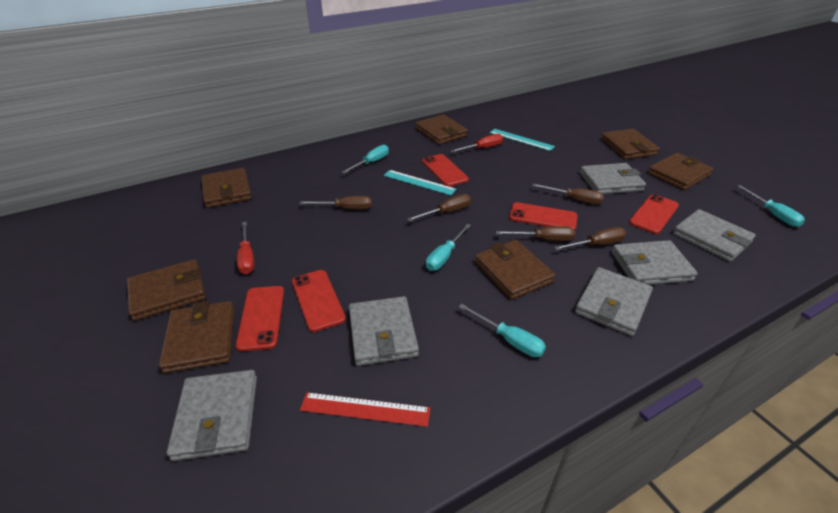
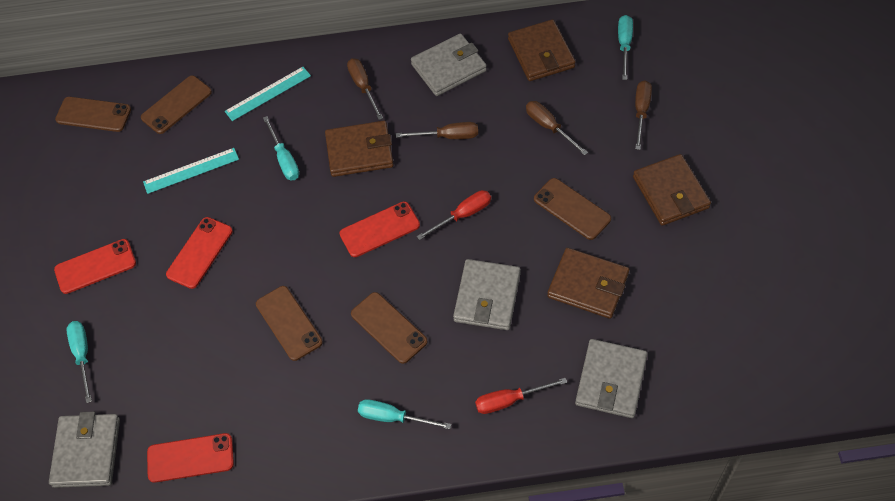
brown phone: none = 0 -> [55,97,131,132] [141,75,212,134] [256,286,323,361] [351,292,428,364] [534,178,611,240] = 5
brown screwdriver: [300,196,372,209] [407,194,471,221] [496,226,575,241] [532,184,604,204] [554,227,626,250] = 5 -> [347,58,383,120] [396,122,478,139] [526,101,588,156] [635,81,652,150] = 4
brown wallet: [127,259,206,321] [159,301,234,373] [202,168,252,208] [415,114,468,145] [475,240,556,300] [601,129,660,159] [648,153,713,190] = 7 -> [325,121,394,177] [508,19,575,81] [547,248,629,319] [633,154,711,226] = 4
grey wallet: [167,370,257,461] [349,296,419,366] [575,267,653,336] [580,163,646,194] [612,240,698,285] [673,209,756,262] = 6 -> [49,411,120,488] [411,33,487,96] [453,259,521,330] [575,339,647,418] = 4
red phone: [236,286,284,351] [292,270,346,332] [422,154,469,187] [509,202,578,230] [629,194,679,234] = 5 -> [54,239,136,294] [147,433,234,483] [166,217,233,289] [339,201,420,257] = 4
red ruler: [300,392,430,427] = 1 -> none = 0

